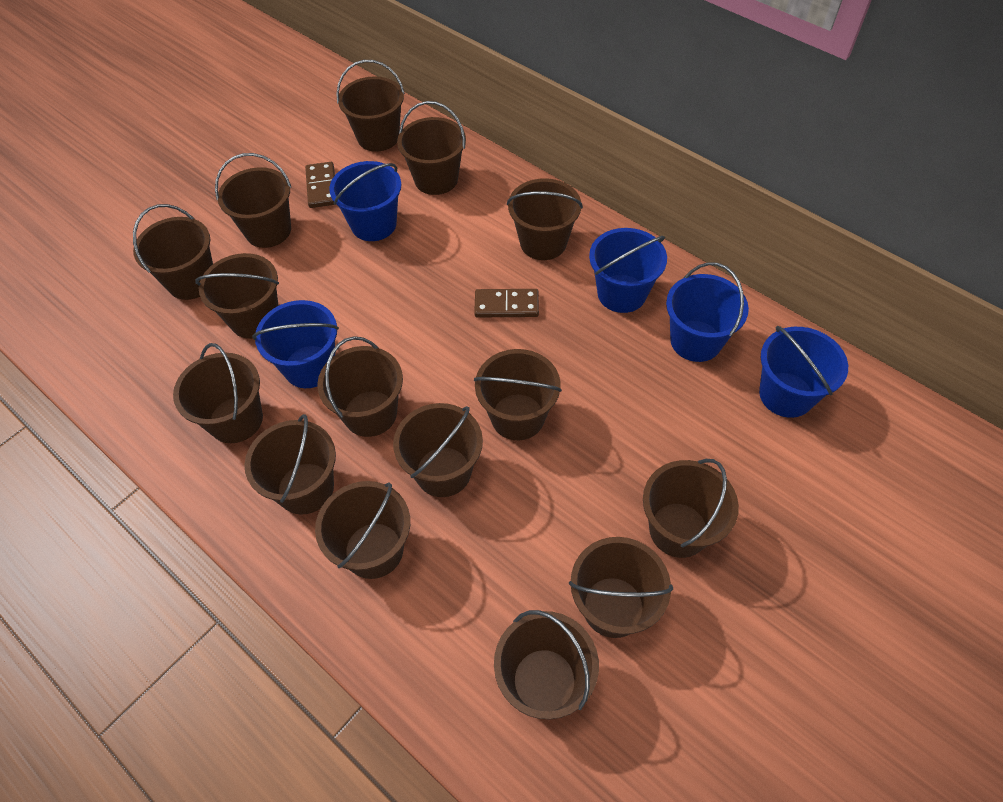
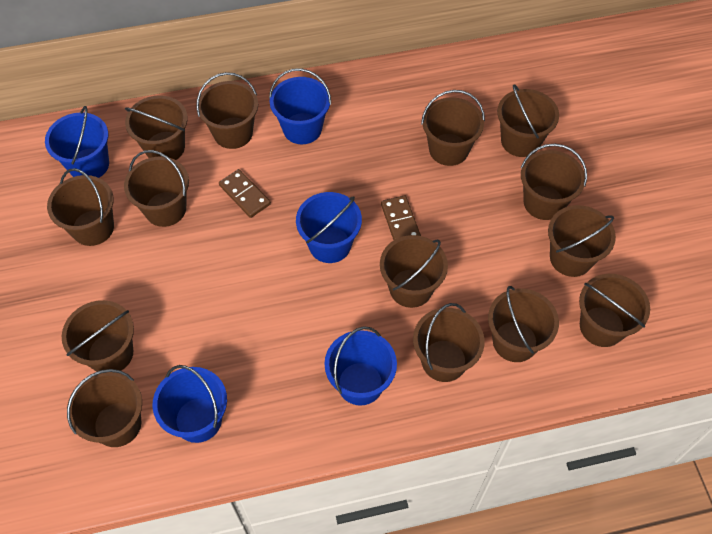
brown bucket: [133,204,213,300] [173,343,263,443] [195,253,279,339] [215,153,291,248] [244,414,336,515] [315,481,410,579] [317,336,403,437] [336,60,405,152] [393,403,483,497] [397,101,466,195] [474,349,562,440] [494,610,599,719] [507,178,583,260] [569,537,673,638] [643,459,739,558] = 15 -> [47,168,114,246] [62,300,134,372] [67,369,142,447] [124,150,189,227] [125,95,187,160] [196,72,258,149] [380,235,448,308] [413,303,485,382] [421,90,485,166] [488,286,559,362] [497,84,559,157] [521,143,587,220] [548,205,616,277] [579,274,650,347] = 14

